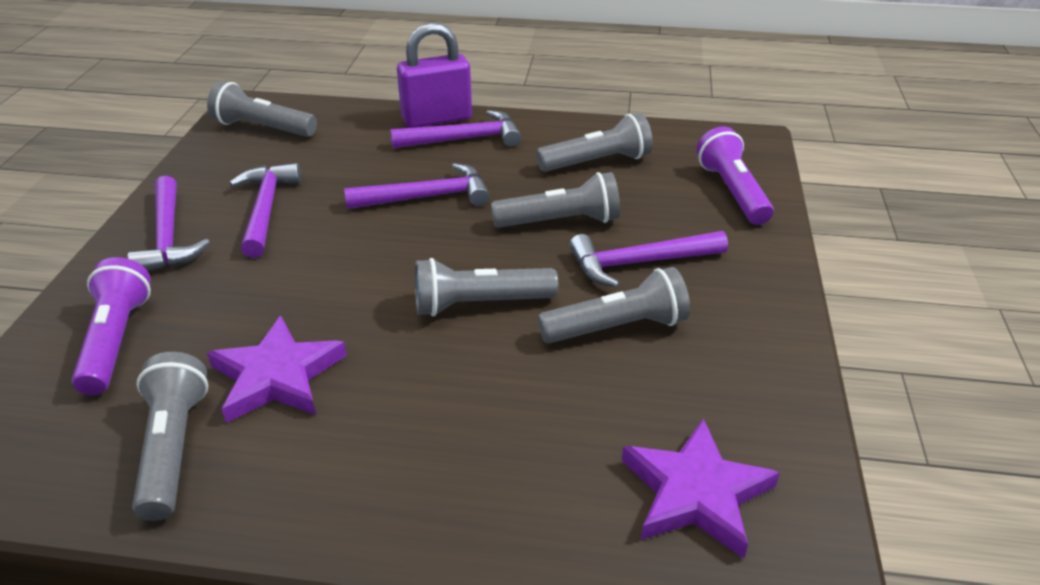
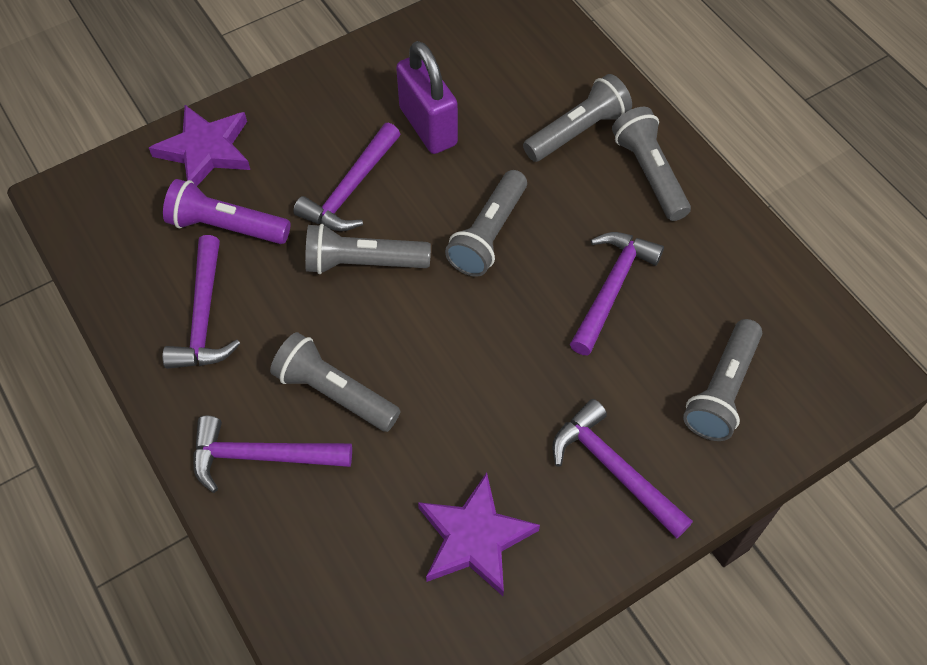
purple flashlight: [72,257,151,395] [696,127,774,225] = 2 -> [163,179,291,244] = 1

